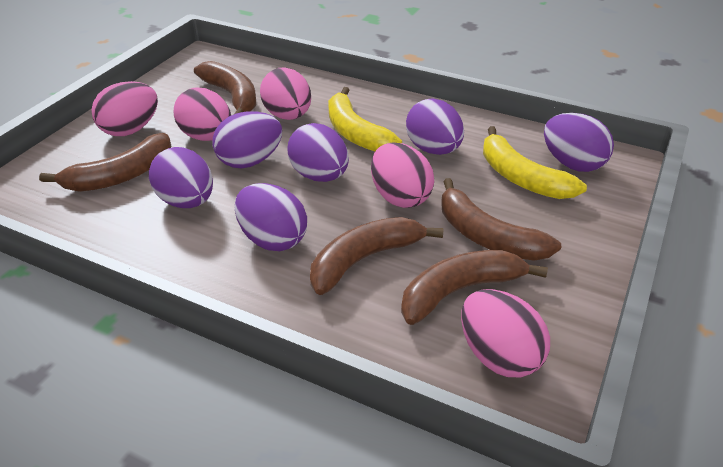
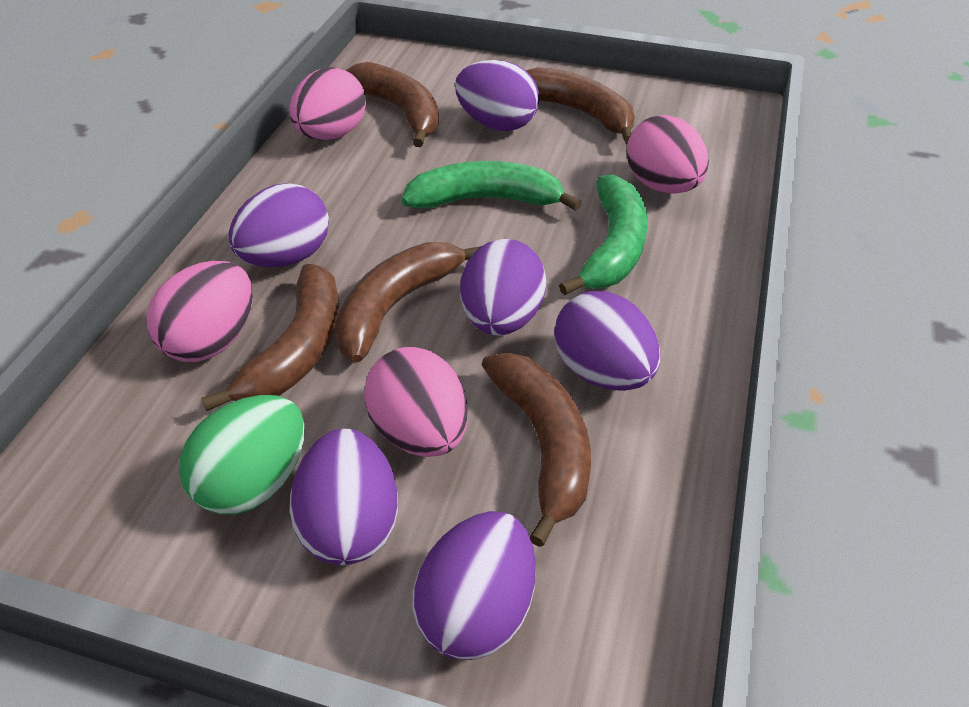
green banana: none = 0 -> [402,161,582,211] [559,175,648,295] = 2
green egg: none = 0 -> [179,395,305,515] = 1
pink egg: [91,81,158,136] [174,87,231,141] [260,67,311,120] [371,142,434,208] [461,289,550,377] = 5 -> [146,261,253,362] [289,67,366,140] [364,347,468,457] [627,115,709,194] = 4
yellow banana: [328,87,402,151] [483,126,587,199] = 2 -> none = 0

